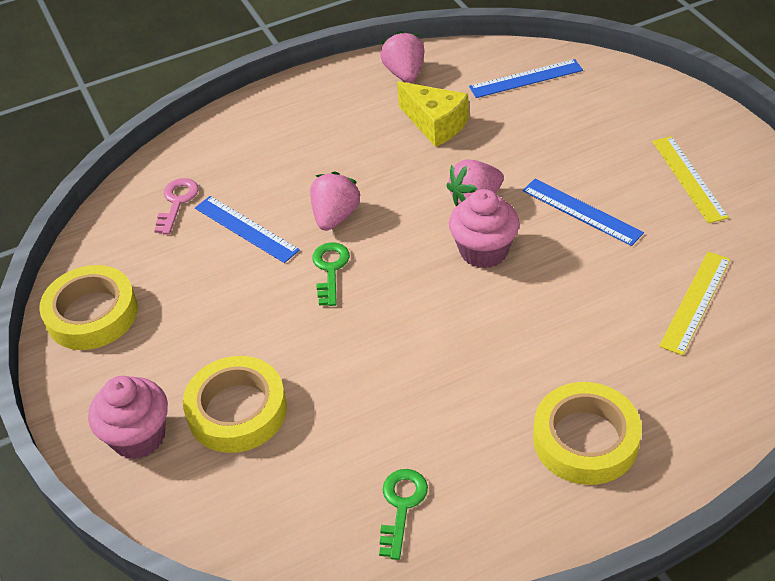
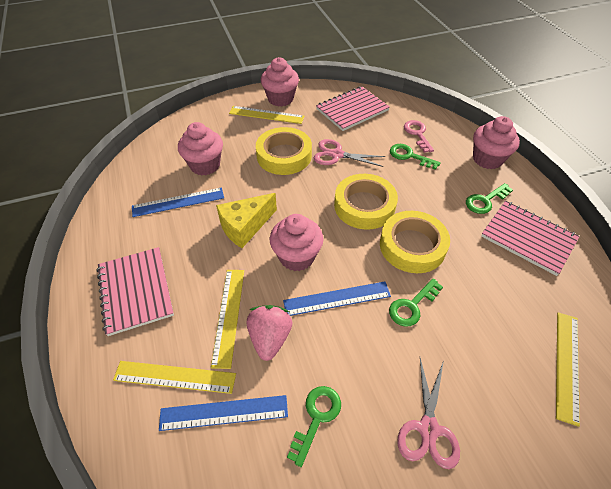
green key: [312,242,350,306] [379,469,428,560] = 2 -> [287,386,341,467] [389,278,443,327] [390,144,441,170] [466,183,513,214] = 4
pink cupcake: [88,376,168,459] [449,189,519,269] = 2 -> [178,122,223,175] [261,57,299,106] [270,214,324,271] [473,116,520,169] = 4
pink notebook: none = 0 -> [97,247,174,336] [316,86,390,131] [481,201,580,276] = 3
pink scissors: none = 0 -> [314,139,386,167] [397,358,460,469] = 2
pink strawberry: [310,171,361,231] [380,31,424,83] [446,159,504,206] = 3 -> [246,305,292,361] = 1
yellow ruler: [652,136,729,223] [659,252,731,355] = 2 -> [113,361,236,394] [211,270,244,369] [229,106,304,124] [556,312,580,427] = 4

